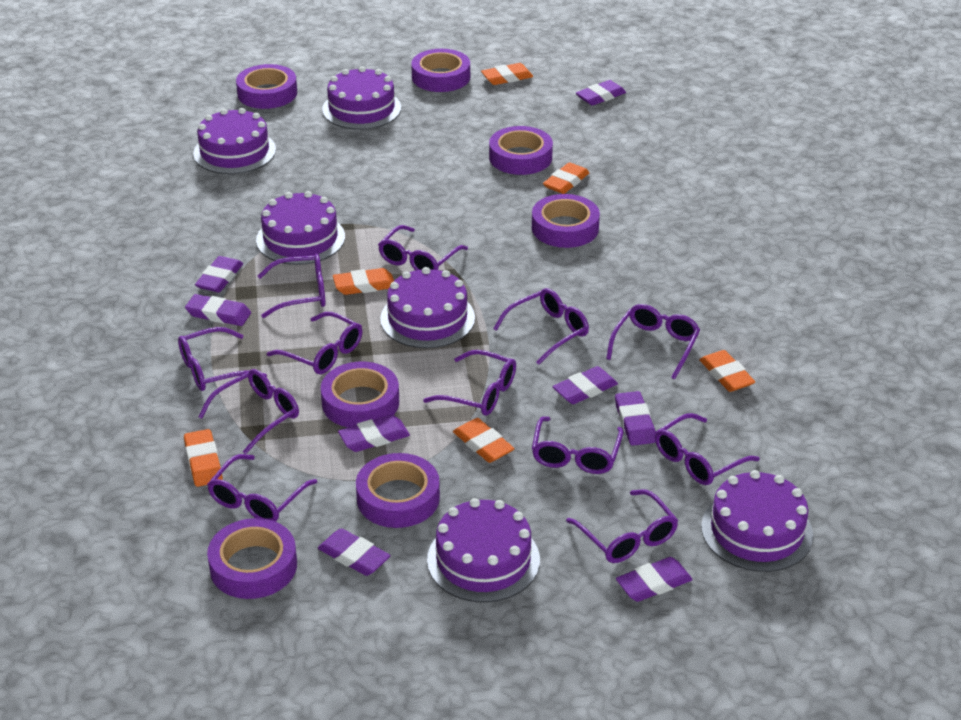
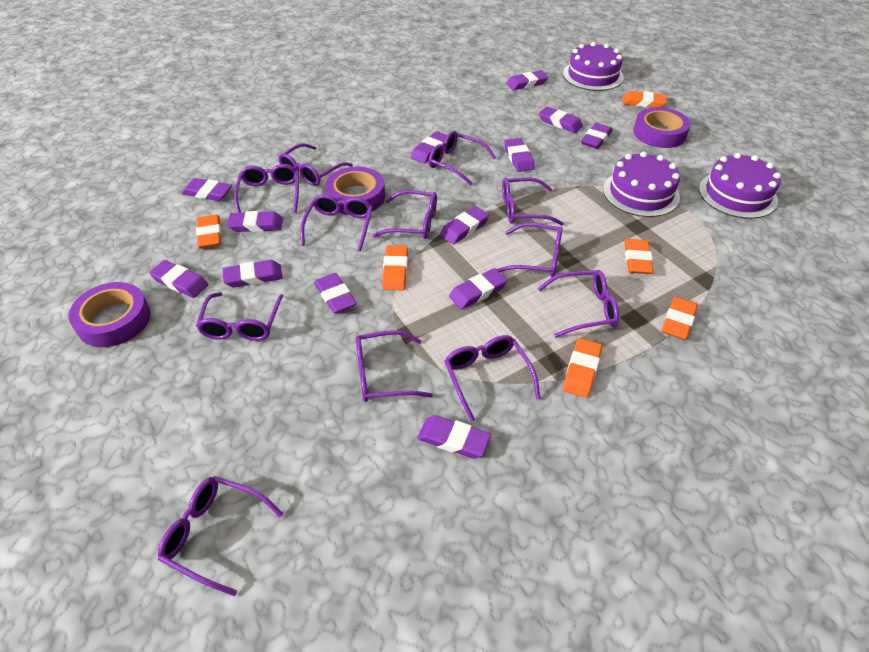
purple cake: [193,108,276,174] [256,191,345,265] [322,66,401,130] [380,267,475,348] [427,498,540,602] [701,470,813,572] = 6 -> [563,42,624,91] [603,152,680,217] [699,153,781,219] = 3
purple eraser: [185,294,251,326] [195,256,243,293] [318,528,391,576] [338,415,410,452] [552,366,618,404] [576,80,626,106] [615,391,656,446] [616,557,693,602] = 8 -> [149,260,209,298] [182,178,232,201] [223,260,283,288] [227,211,283,232] [314,273,357,313] [411,131,447,163] [417,415,491,459] [440,206,489,244] [449,268,507,309] [504,138,535,172] [506,70,549,90] [539,107,583,133] [581,123,612,149] = 13
purple tape: [207,518,297,599] [236,64,297,109] [321,362,399,428] [356,453,440,528] [411,49,470,92] [489,126,553,175] [532,194,600,248] = 7 -> [69,282,151,347] [325,167,385,215] [633,107,691,148] = 3

